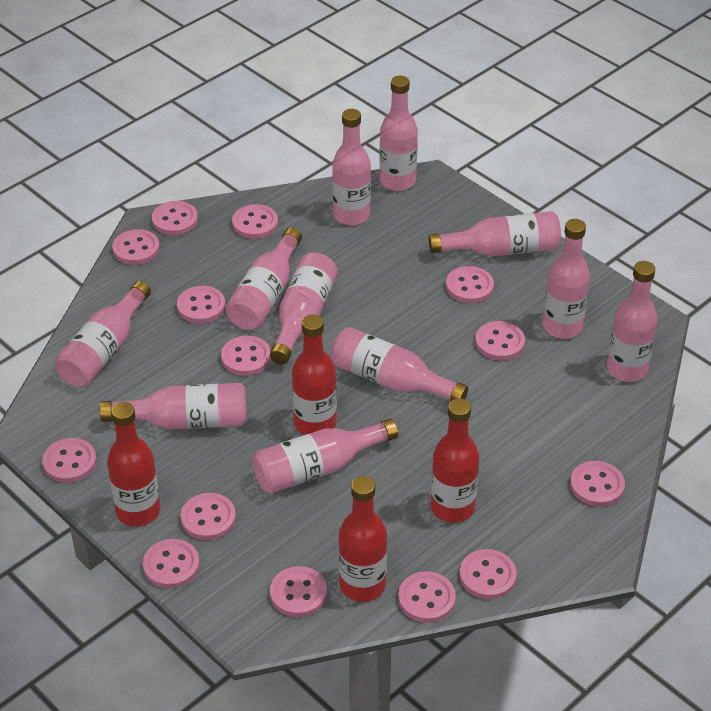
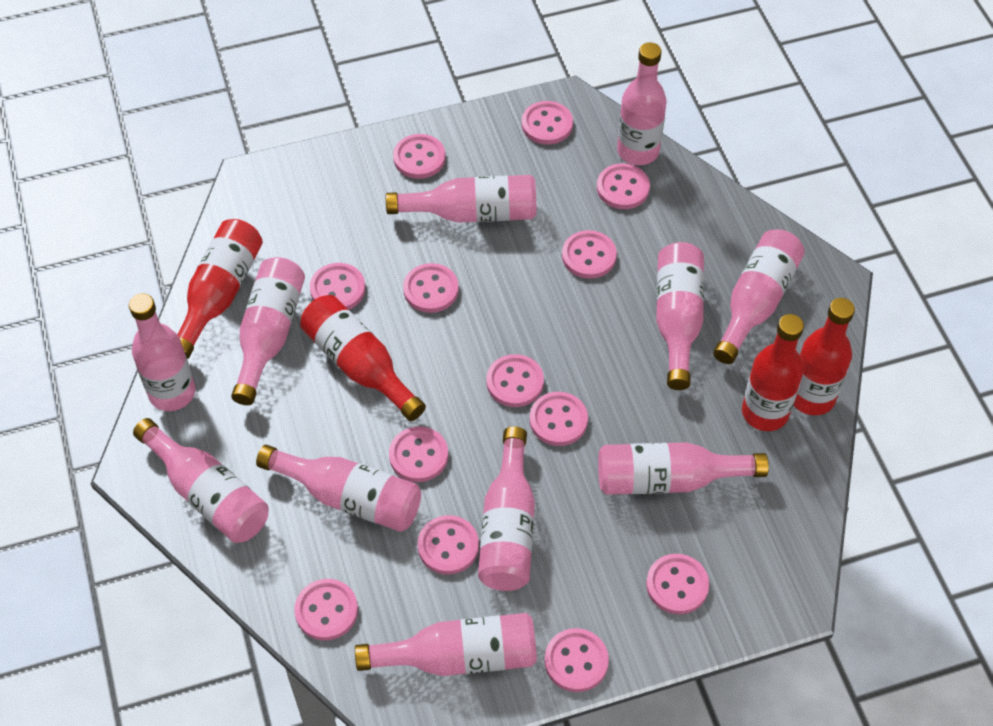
pink button: [42,438,97,483] [112,229,160,265] [143,539,199,589] [152,201,198,235] [177,286,225,324] [181,493,236,540] [221,336,271,376] [232,204,278,239] [270,566,327,617] [398,571,456,623] [446,266,494,303] [460,549,517,599] [475,321,525,361] [570,461,625,507] = 14 -> [294,579,358,640] [310,263,365,310] [389,426,448,482] [393,134,446,179] [403,263,459,313] [418,515,479,574] [487,354,544,407] [522,101,573,145] [530,392,588,446] [544,628,609,692] [562,230,617,279] [597,164,650,209] [646,554,709,614] = 13

